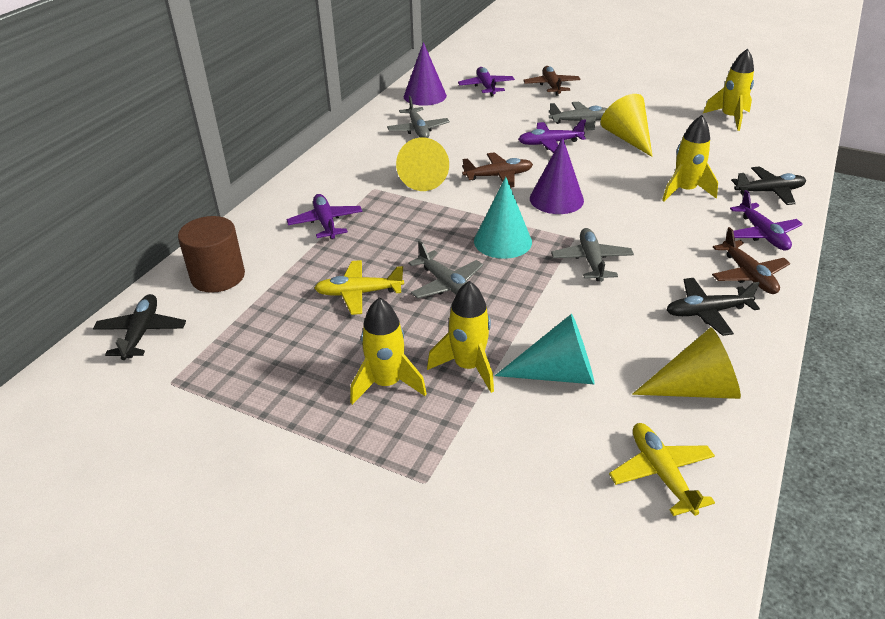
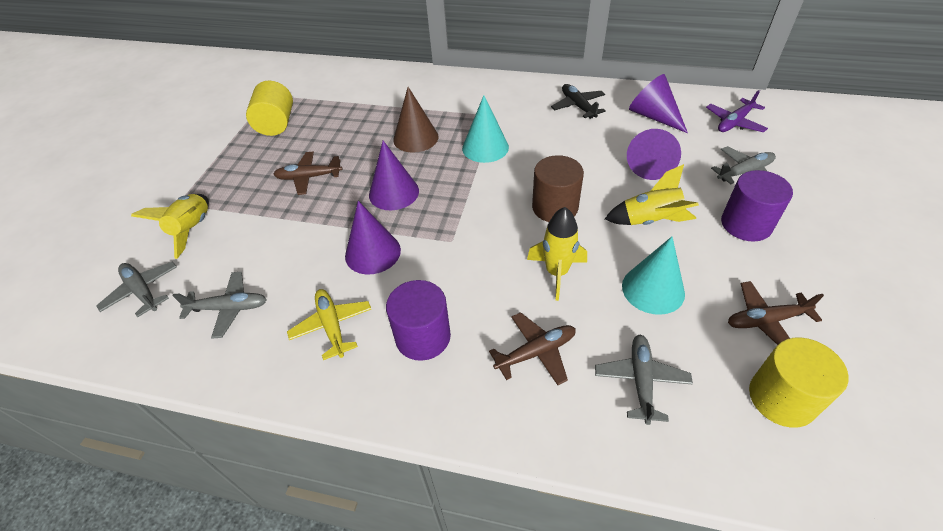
black plane: [93,294,186,360] [666,278,760,336] [731,166,806,205] = 3 -> [551,84,606,119] = 1
brown cone: none = 0 -> [393,87,438,153] = 1
purple cone: [404,42,447,106] [530,137,584,214] = 2 -> [345,201,401,274] [369,141,419,210] [627,129,681,180] [629,74,688,133] = 4
purple cylinder: none = 0 -> [386,280,451,361] [721,170,793,242] = 2
purple plane: [287,194,363,239] [458,67,515,96] [518,119,586,153] [730,190,803,251] = 4 -> [706,90,768,132] = 1
yellow cone: [396,138,449,191] [600,94,653,157] [632,327,741,399] = 3 -> none = 0
yellow cylinder: none = 0 -> [246,81,293,136] [749,337,849,428] = 2
yellow plane: [314,260,404,315] [609,423,715,516] = 2 -> [287,289,371,360] = 1
yellow rocket: [350,297,427,405] [427,281,494,393] [662,115,718,201] [703,48,754,131] = 4 -> [131,194,209,259] [527,207,587,301] [605,164,699,225] = 3

